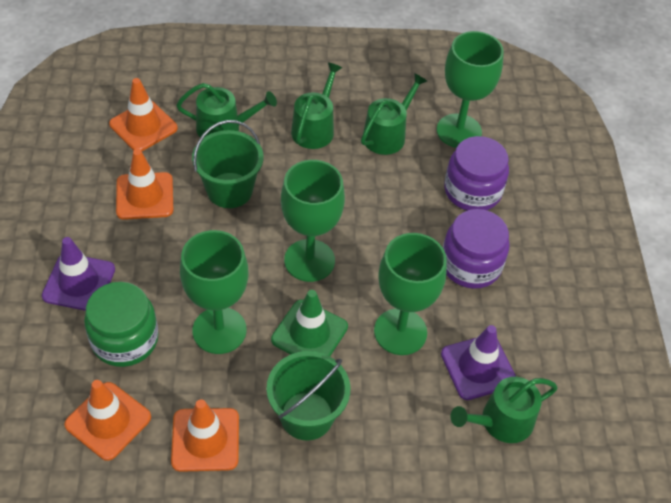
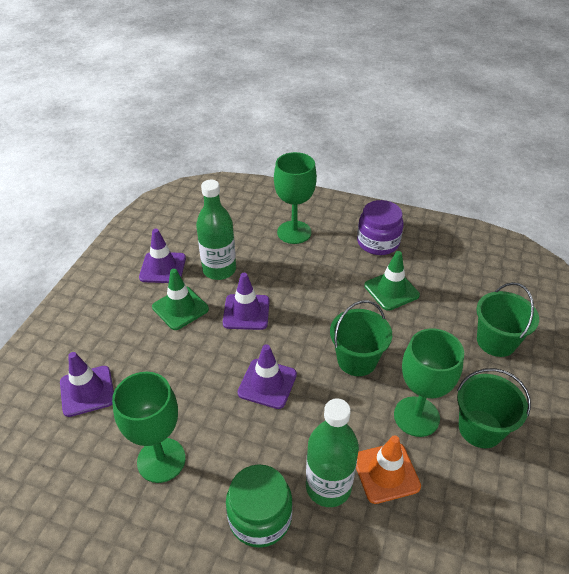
green bottle: none = 0 -> [196,180,236,280] [306,398,359,507] = 2
green bucket: [192,120,264,208] [267,351,350,440] = 2 -> [330,300,392,376] [457,368,531,448] [476,282,539,357] = 3
green goblet: [180,230,248,354] [281,160,345,282] [374,233,447,355] [437,31,504,148] = 4 -> [112,372,186,483] [274,152,317,244] [394,328,464,437] = 3
green traffic cone: [271,290,348,356] = 1 -> [152,269,209,330] [364,251,420,311] = 2
green watering can: [176,83,277,137] [291,62,343,149] [361,73,427,155] [450,377,558,443] = 4 -> none = 0
orange traffic cone: [64,380,151,461] [109,78,178,151] [116,149,173,220] [171,399,239,472] = 4 -> [356,435,421,504] = 1
purple jar: [443,209,509,289] [444,136,509,211] = 2 -> [357,200,404,255] = 1
purple traffic cone: [42,237,115,311] [441,325,516,400] = 2 -> [60,352,114,417] [139,229,186,283] [223,273,270,330] [238,344,297,409] = 4

